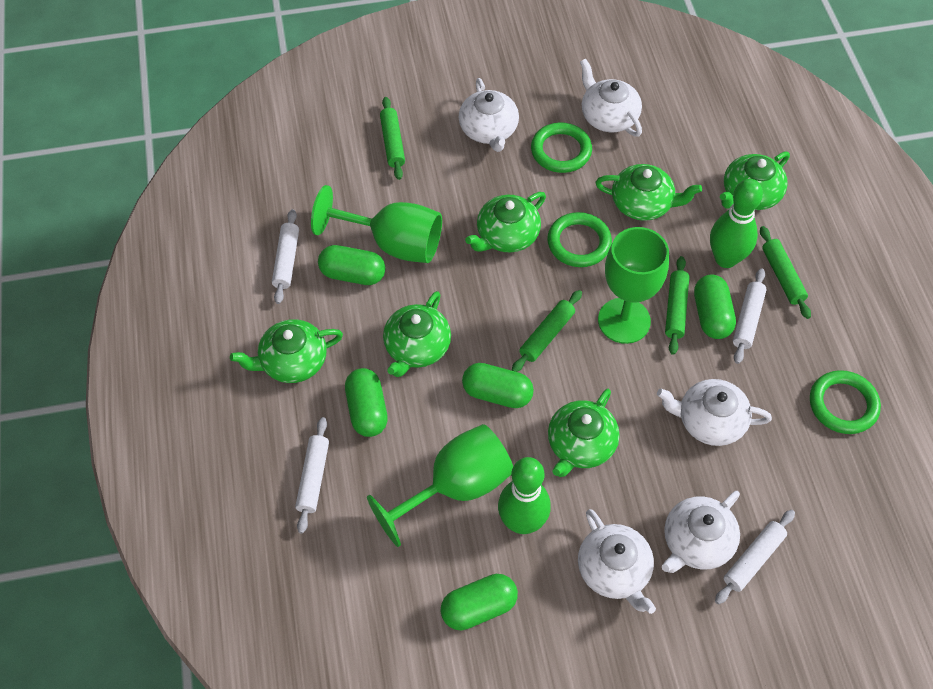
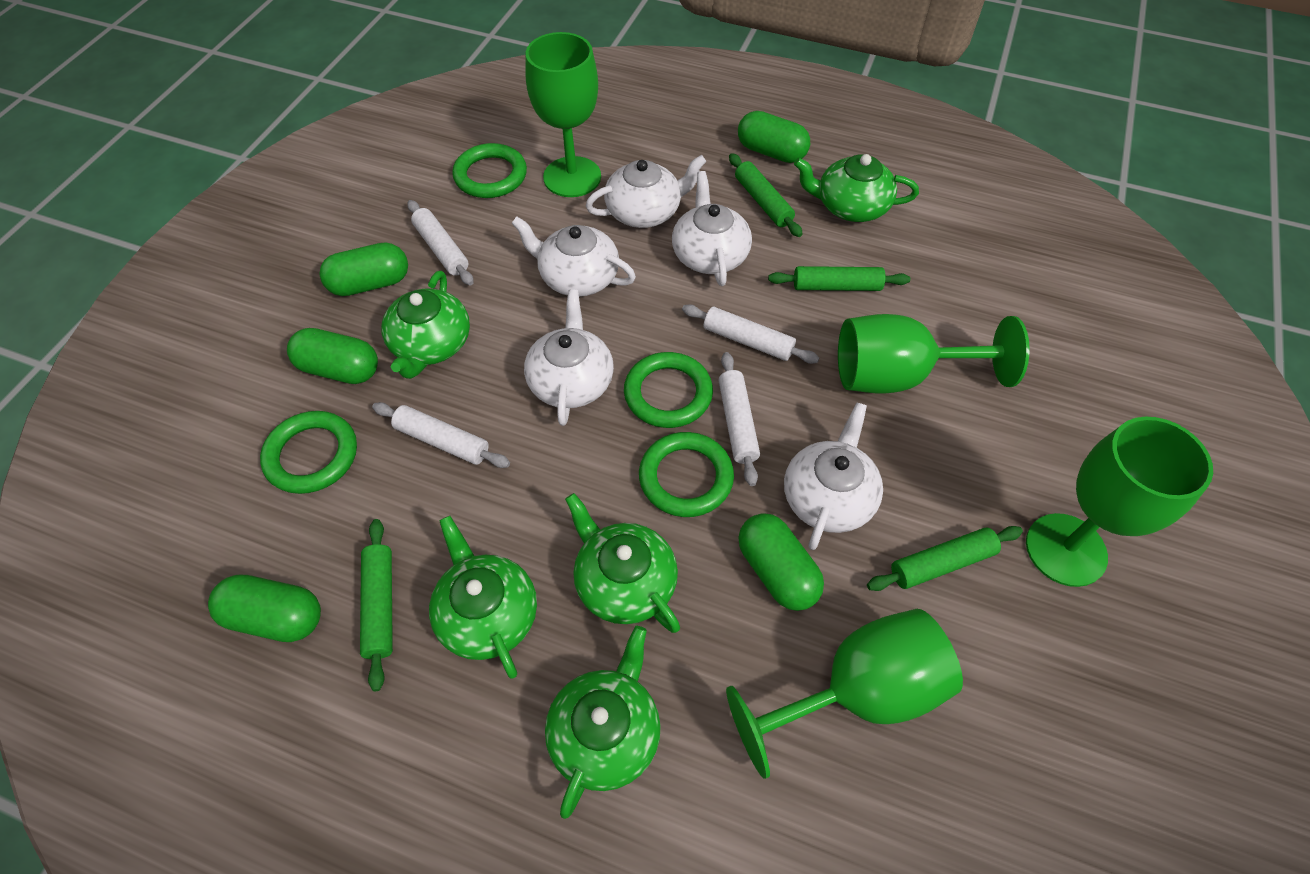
green bowling pin: [498,457,551,534] [710,179,763,268] = 2 -> none = 0
green goblet: [311,185,442,263] [367,424,513,547] [598,227,669,344] = 3 -> [525,32,601,197] [726,609,963,779] [838,314,1030,393] [1026,417,1213,587] = 4
green ring: [531,123,592,173] [547,212,612,267] [810,370,881,434] = 3 -> [260,411,357,494] [452,143,527,198] [624,352,713,428] [639,432,734,517] = 4
green teapot: [230,319,343,383] [383,291,451,377] [465,192,546,252] [548,389,620,477] [595,164,702,221] [720,152,790,210] = 6 -> [381,271,470,379] [429,516,537,679] [545,626,661,819] [565,493,680,633] [794,154,919,222] = 5

